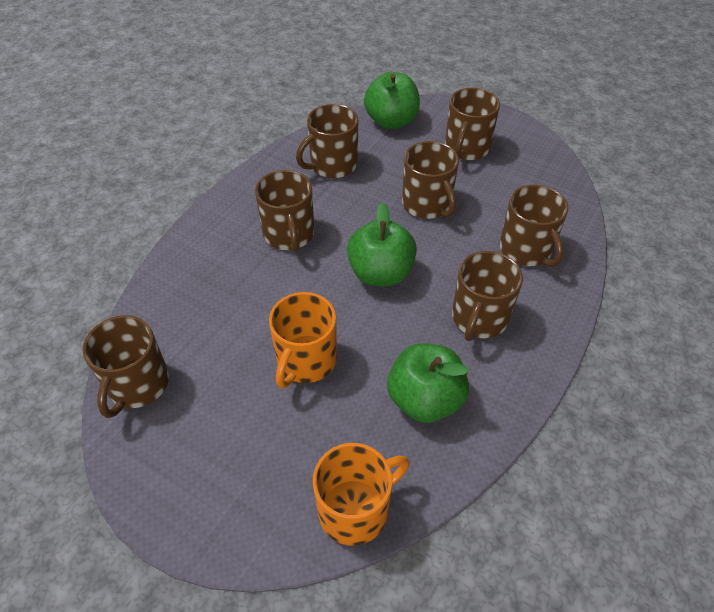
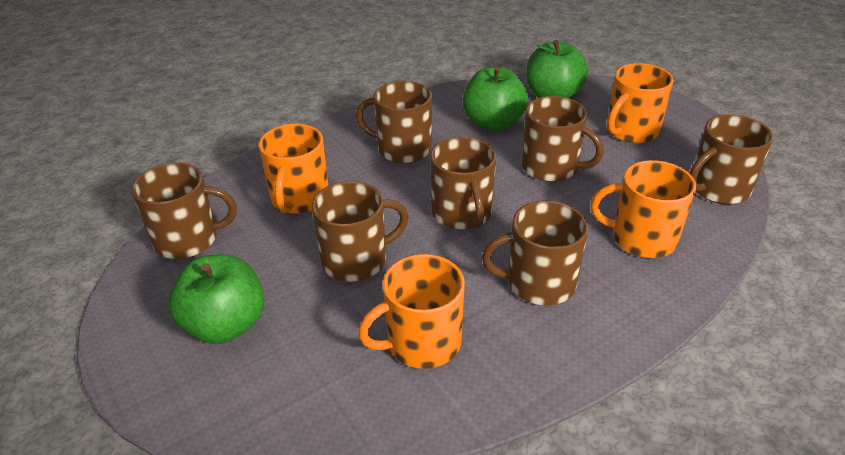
orange mug: [269,292,337,389] [313,443,409,546] = 2 -> [259,124,328,214] [358,254,465,369] [591,160,696,258] [606,63,673,143] = 4

